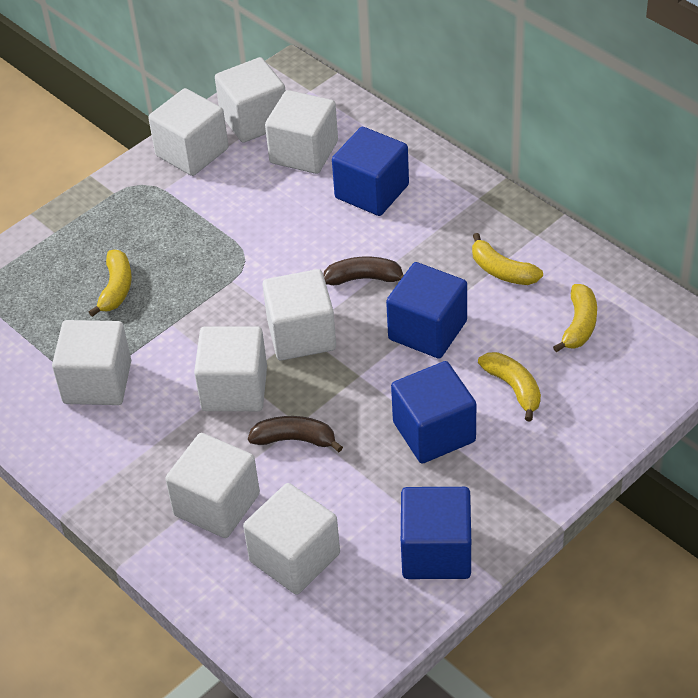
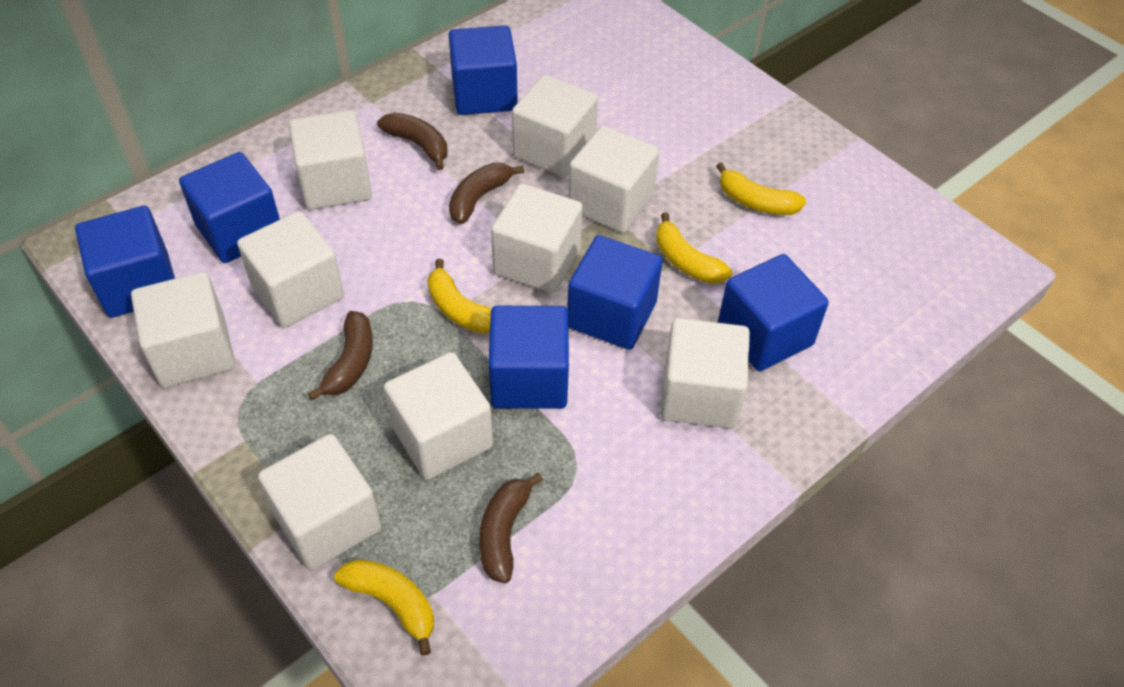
blue cube: [332,127,409,216] [386,262,467,358] [391,361,476,463] [401,487,471,579] = 4 -> [75,206,175,318] [179,152,280,263] [449,25,518,115] [488,306,569,409] [567,235,663,350] [718,254,829,371] = 6
brown banana: [248,416,343,452] [323,257,404,285] = 2 -> [308,311,373,400] [377,113,448,170] [449,163,524,224] [479,473,543,583] = 4
white cube: [52,320,131,405] [148,88,228,176] [165,433,260,538] [194,326,267,411] [215,57,285,143] [243,483,340,595] [262,269,336,360] [265,90,338,174] = 8 -> [131,272,235,388] [237,211,344,328] [258,434,381,571] [289,110,372,210] [384,352,493,480] [491,183,583,293] [512,75,598,177] [569,126,659,233] [660,318,750,429] = 9

